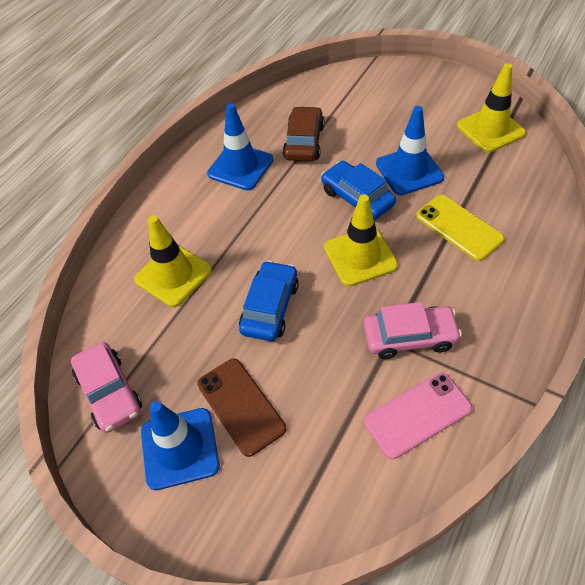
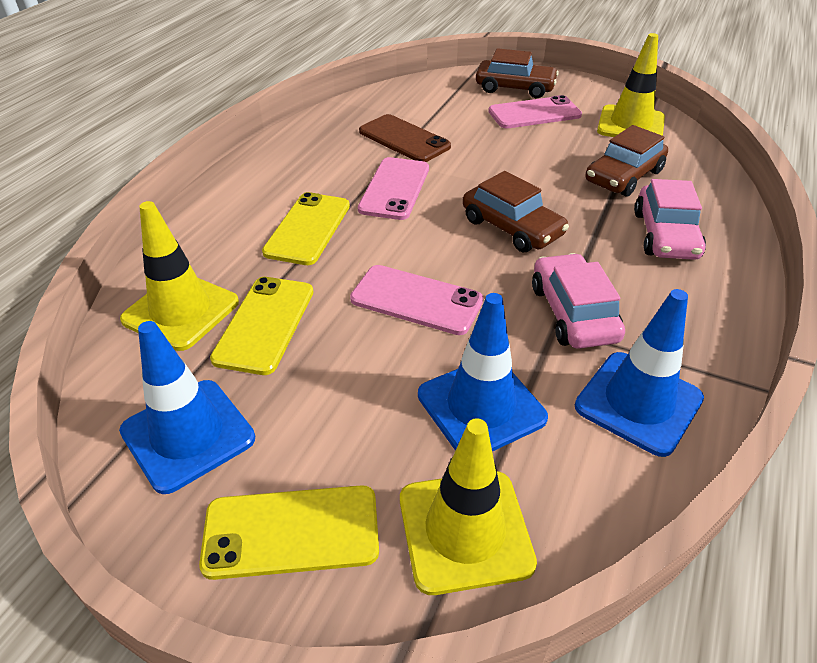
blue car: [239,261,299,341] [321,161,396,220] = 2 -> none = 0
brown car: [283,106,324,161] = 1 -> [463,171,569,252] [476,48,559,98] [585,125,668,197] = 3
pink phone: [364,372,472,459] = 1 -> [350,265,483,335] [358,157,429,220] [488,95,582,128] = 3
yellow phone: [416,195,505,261] = 1 -> [199,485,379,580] [210,277,313,375] [262,192,350,265] = 3

